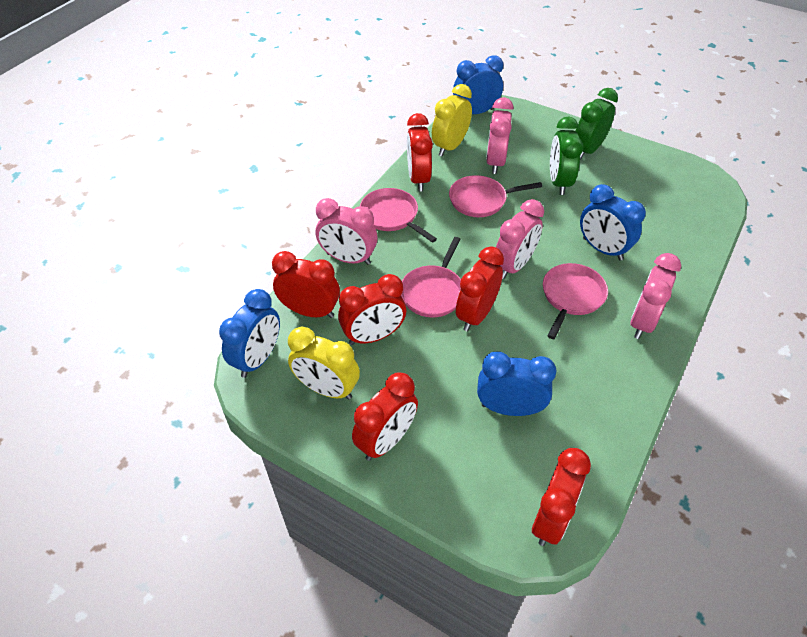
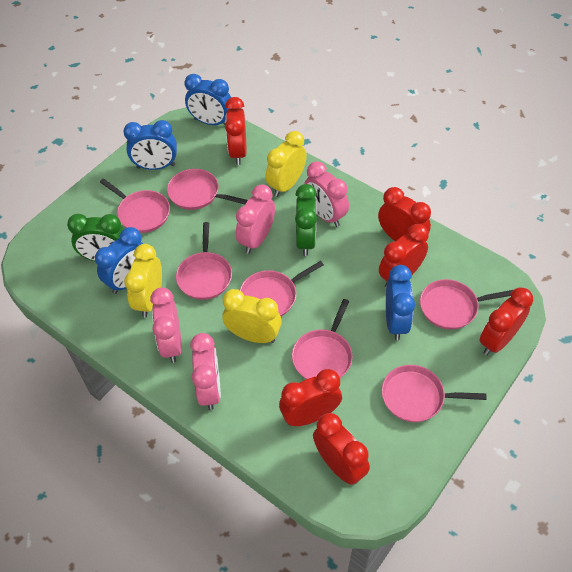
pink pan: [360,188,437,243] [401,237,461,318] [449,175,542,217] [543,263,608,339] = 4 -> [100,178,170,233] [167,169,247,210] [176,222,232,300] [240,261,324,316] [292,299,353,379] [382,365,487,422] [420,279,513,330] = 7
yellow clock: [288,327,360,400] [432,84,472,156] = 2 -> [124,244,162,318] [222,289,282,343] [266,131,307,197] = 3

